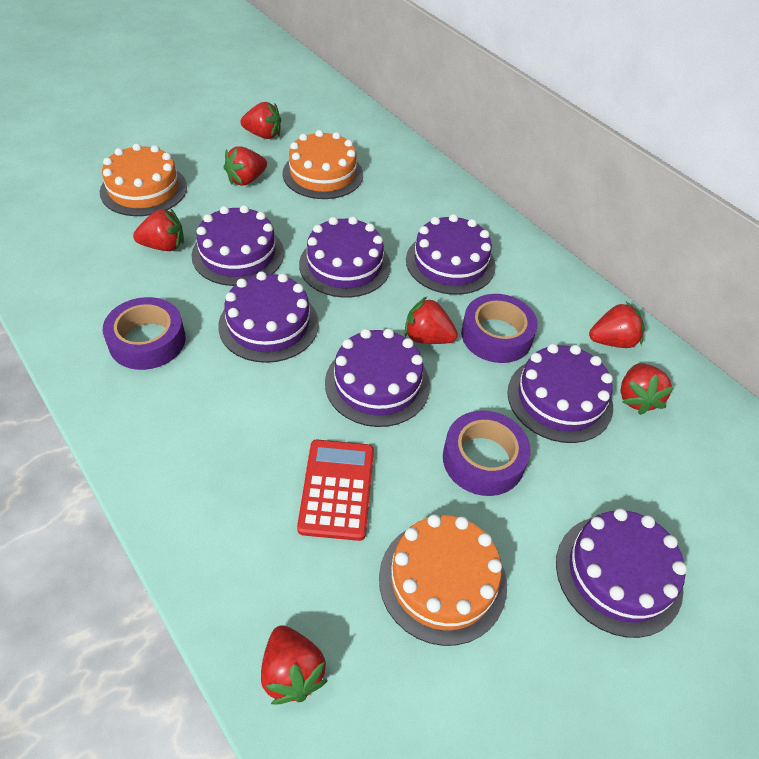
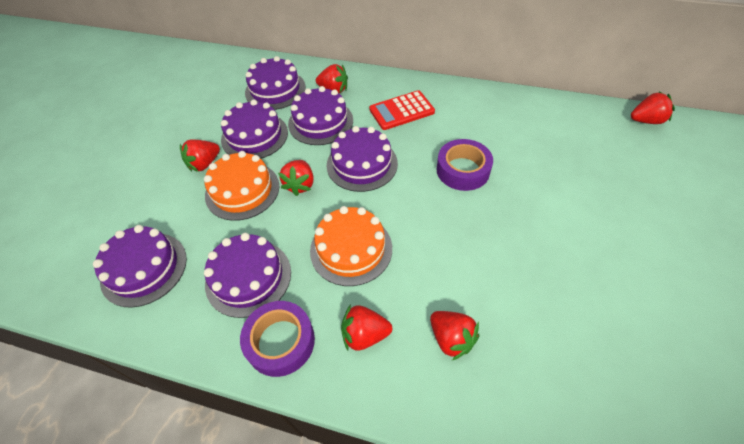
orange cake: [100,143,187,216] [282,130,363,199] [379,514,507,646] = 3 -> [204,151,279,221] [310,206,392,286] = 2
purple cake: [191,205,284,286] [218,271,319,363] [299,216,391,298] [325,329,430,427] [406,214,496,295] [507,344,613,443] [556,508,687,638] = 7 -> [93,225,187,308] [204,233,291,318] [221,99,288,159] [245,56,306,110] [288,86,353,145] [327,126,398,192] = 6
purple tape: [103,297,186,370] [443,410,531,496] [461,294,538,363] = 3 -> [240,301,315,377] [436,139,493,191] = 2
red strawberry: [133,208,184,251] [224,146,267,186] [240,102,281,139] [261,625,328,705] [404,297,458,344] [589,302,645,348] [620,363,674,415] = 7 -> [180,139,220,172] [278,160,314,196] [316,64,348,93] [341,304,392,351] [430,311,479,360] [631,92,675,124] = 6

